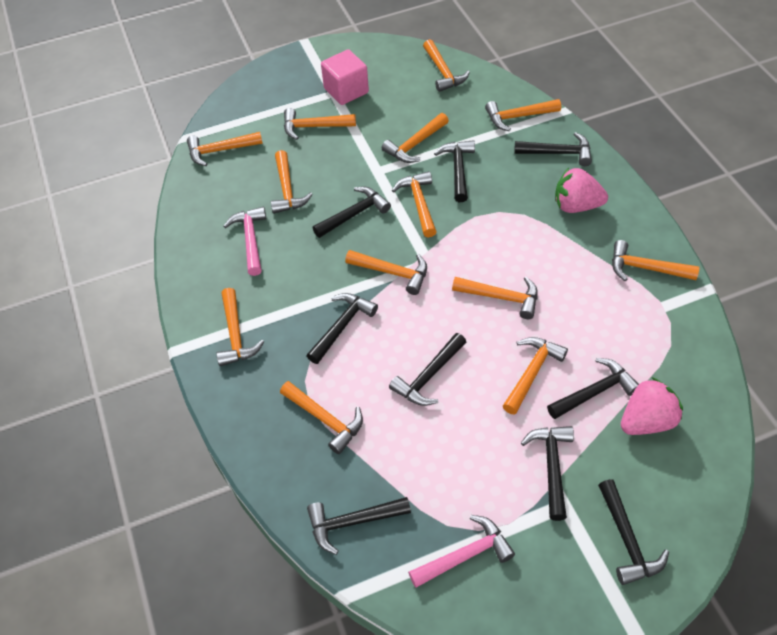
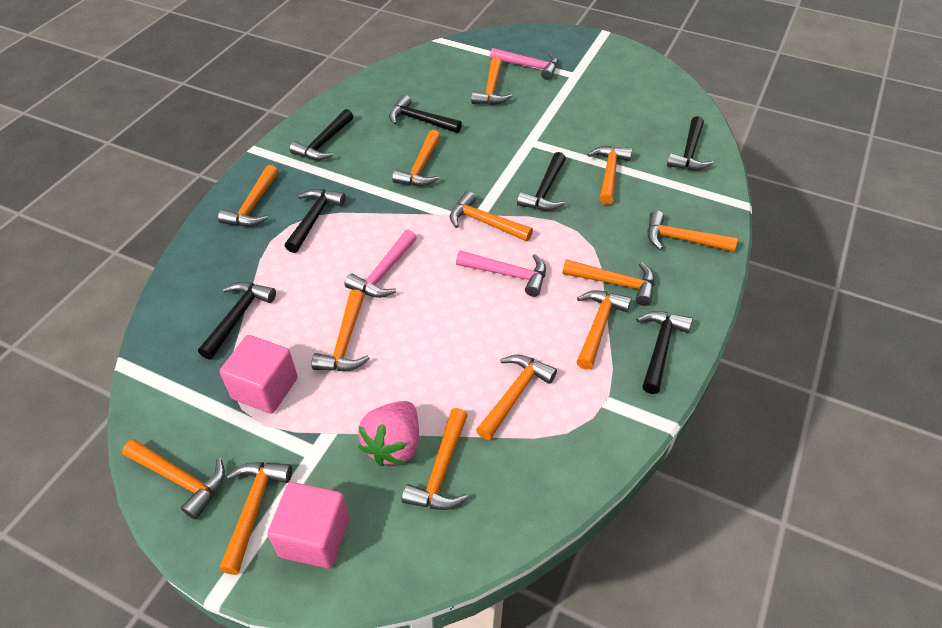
black hammer: [307,293,378,364] [307,497,411,555] [313,186,391,238] [389,333,466,406] [434,140,475,202] [514,132,592,166] [521,426,574,521] [547,358,639,419] [598,479,669,585] = 9 -> [198,282,276,360] [285,189,346,253] [289,109,354,160] [389,95,462,133] [517,152,566,211] [636,311,692,394] [667,116,713,170] = 7
pink cube: [321,49,369,105] = 1 -> [220,335,298,414] [267,482,350,569] = 2
pink hammer: [224,207,266,276] [408,515,515,588] = 2 -> [345,230,417,298] [456,250,546,297] [490,48,558,80] = 3
pink strawberry: [555,168,608,213] [621,377,683,435] = 2 -> [358,401,419,466] = 1

